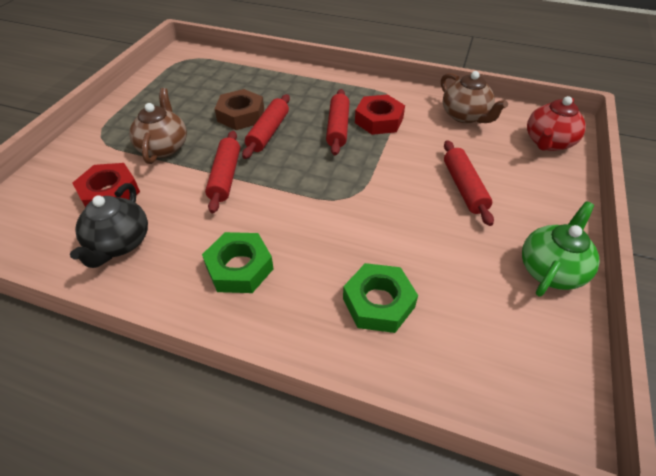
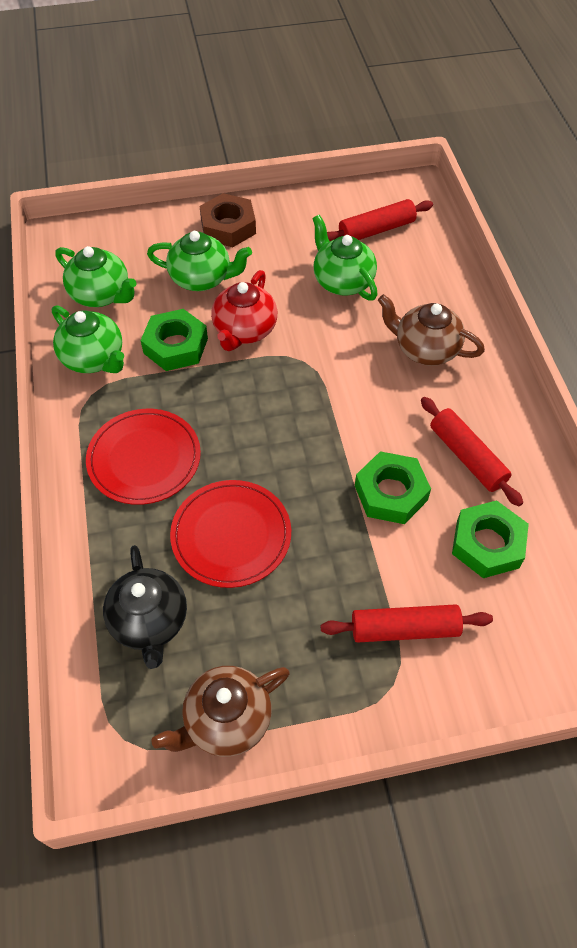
green nut: [202,232,274,293] [343,263,418,333] = 2 -> [141,309,208,371] [355,451,431,524] [452,500,529,578] = 3
green teapot: [522,201,600,297] = 1 -> [52,305,124,373] [55,246,137,307] [147,231,252,291] [312,215,378,301] = 4
red nut: [72,163,140,207] [355,94,405,135] = 2 -> none = 0
red plate: none = 0 -> [86,409,201,505] [170,480,291,588] = 2
red rolling pin: [205,131,240,213] [242,94,290,159] [326,89,350,155] [444,140,494,226] = 4 -> [321,604,493,643] [327,199,433,241] [421,397,523,506] = 3

